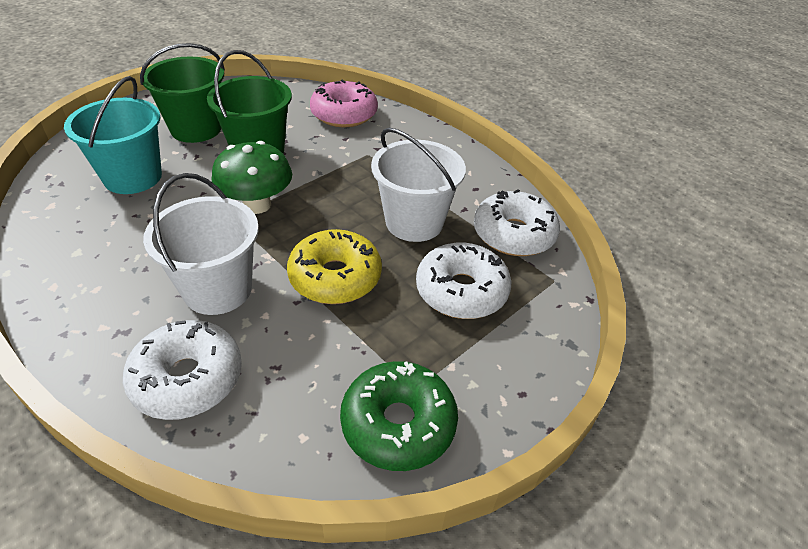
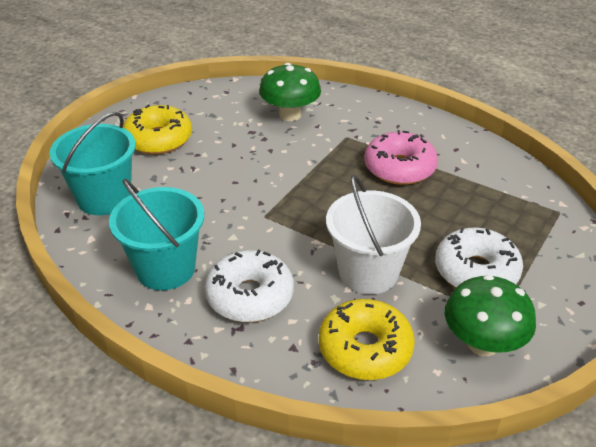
green bucket: [140,43,225,143] [207,50,292,153] = 2 -> none = 0
green donut: [340,361,458,471] = 1 -> none = 0
green mushroom: [212,141,292,214] = 1 -> [259,63,321,121] [445,275,536,356] = 2
turquoise bucket: [64,76,162,194] = 1 -> [50,112,136,215] [109,179,204,290] = 2
white bucket: [143,173,259,315] [371,128,466,242] = 2 -> [326,175,421,294] = 1
white donut: [123,320,242,420] [416,243,511,319] [474,189,560,256] = 3 -> [205,250,294,322] [435,227,523,288] = 2
yellow donut: [287,229,382,304] = 1 -> [123,104,192,155] [319,299,415,380] = 2

